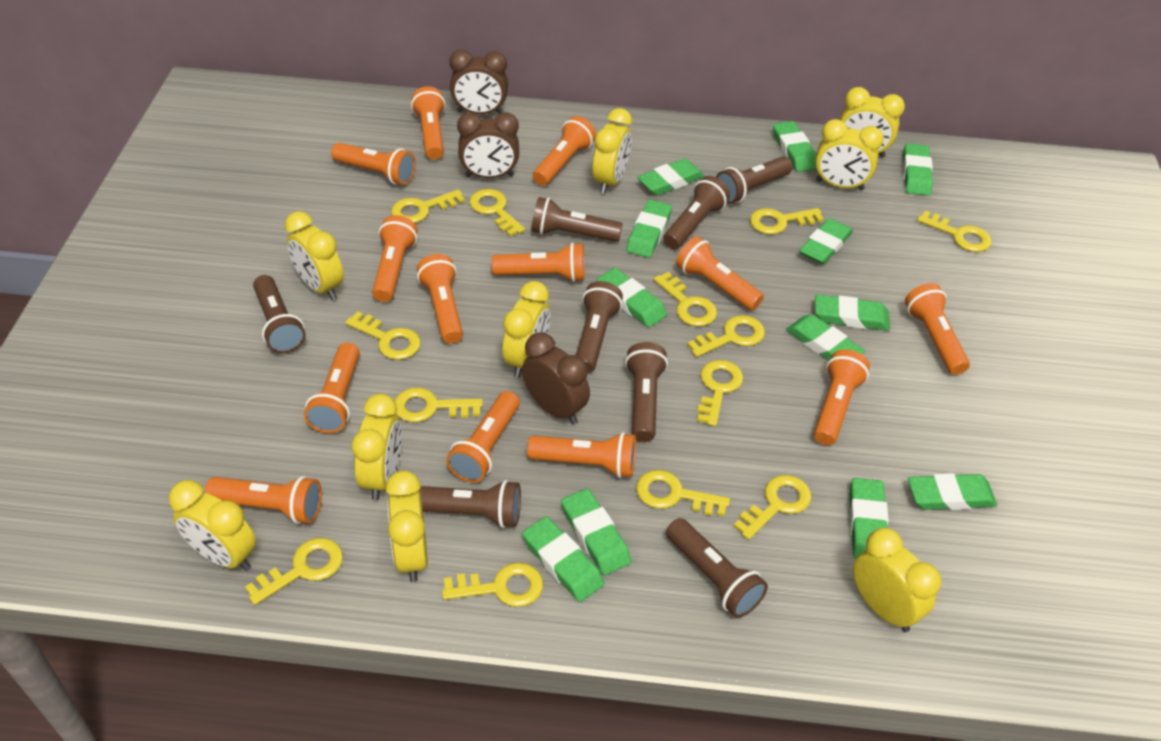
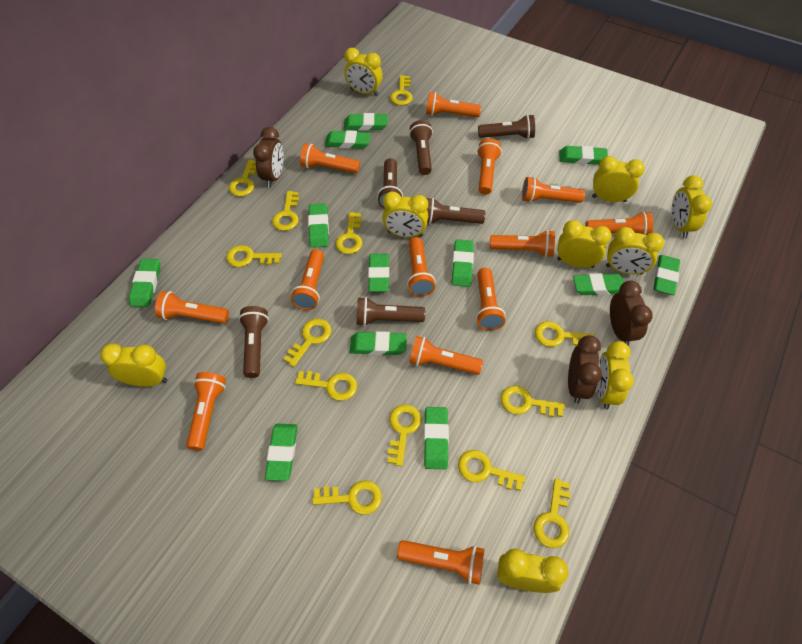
brown flashlight: [253,275,306,354] [419,480,521,528] [531,197,623,242] [576,281,623,373] [625,342,668,442] [663,176,730,249] [666,518,768,618] [716,156,793,204] = 8 -> [239,306,269,378] [357,297,425,326] [377,158,403,208] [409,120,433,175] [426,198,485,224] [478,115,535,139] = 6

